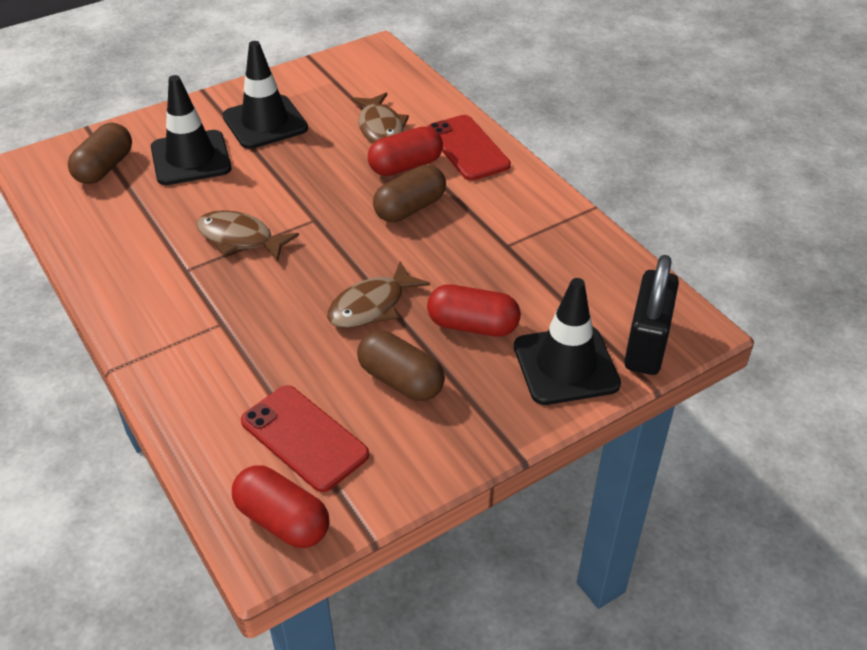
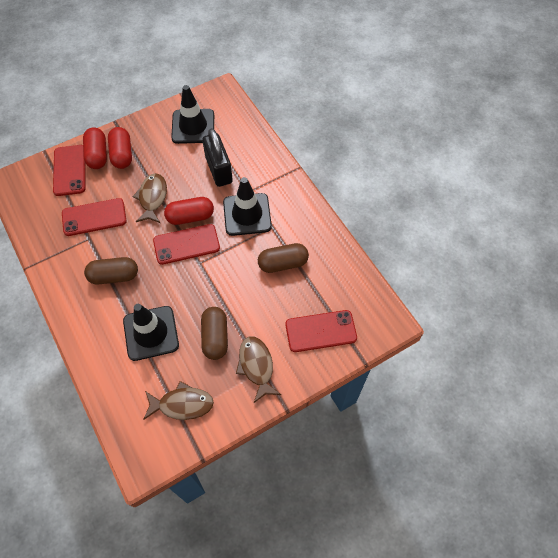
red phone: [241,385,369,492] [427,115,511,181] = 2 -> [53,145,85,196] [62,198,127,236] [153,224,220,265] [285,310,357,352] = 4

